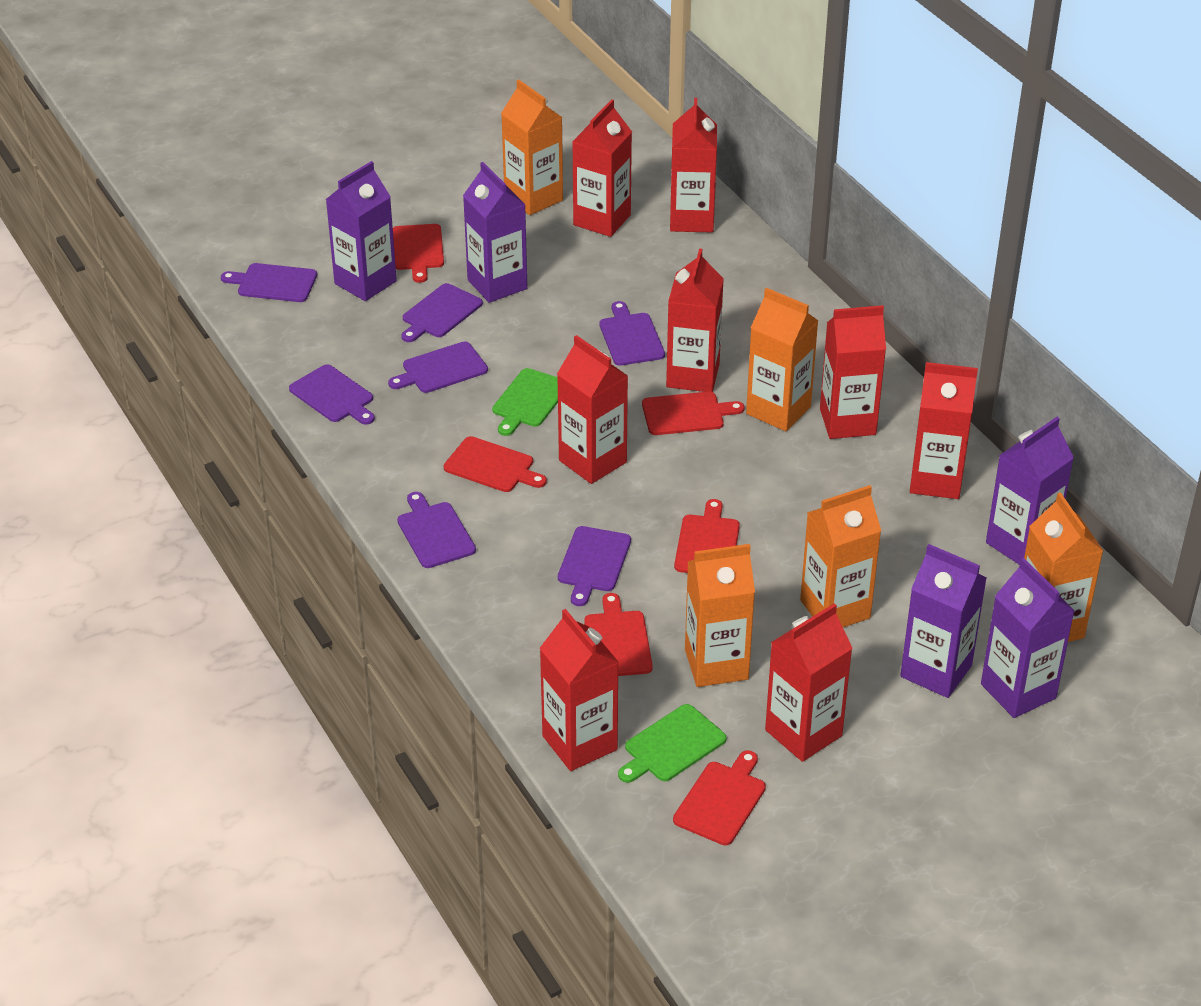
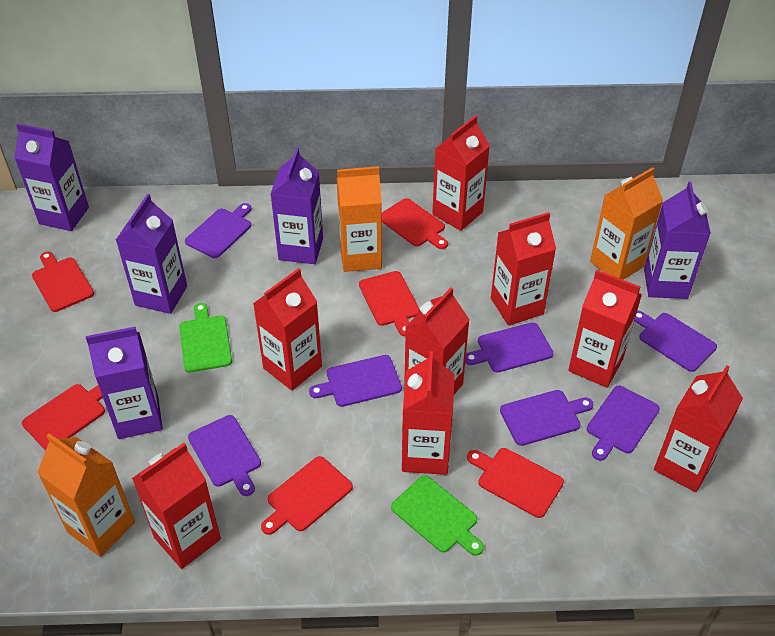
orange carton: [501,80,563,215] [685,544,755,687] [746,288,818,431] [800,485,881,627] [1024,493,1103,642] = 5 -> [37,433,135,557] [337,166,382,272] [590,167,663,280] = 3

